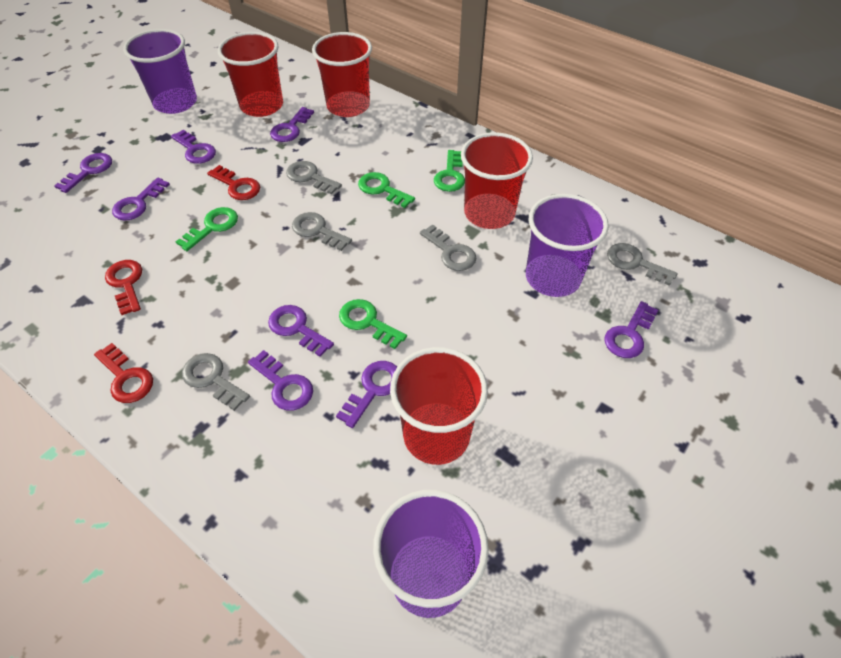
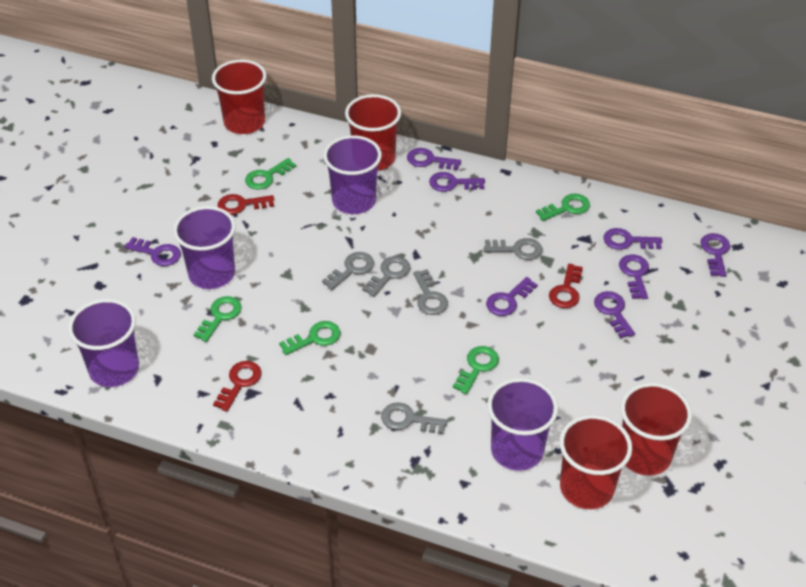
green key: [176,207,238,251] [339,299,407,349] [358,172,415,208] [434,150,465,192] = 4 -> [194,296,242,342] [245,158,296,190] [279,321,341,355] [453,346,499,394] [536,193,590,221] = 5
purple cup: [123,29,197,114] [373,490,489,618] [526,194,609,297] = 3 -> [68,299,139,387] [173,206,236,289] [323,135,382,214] [487,378,558,471] = 4

